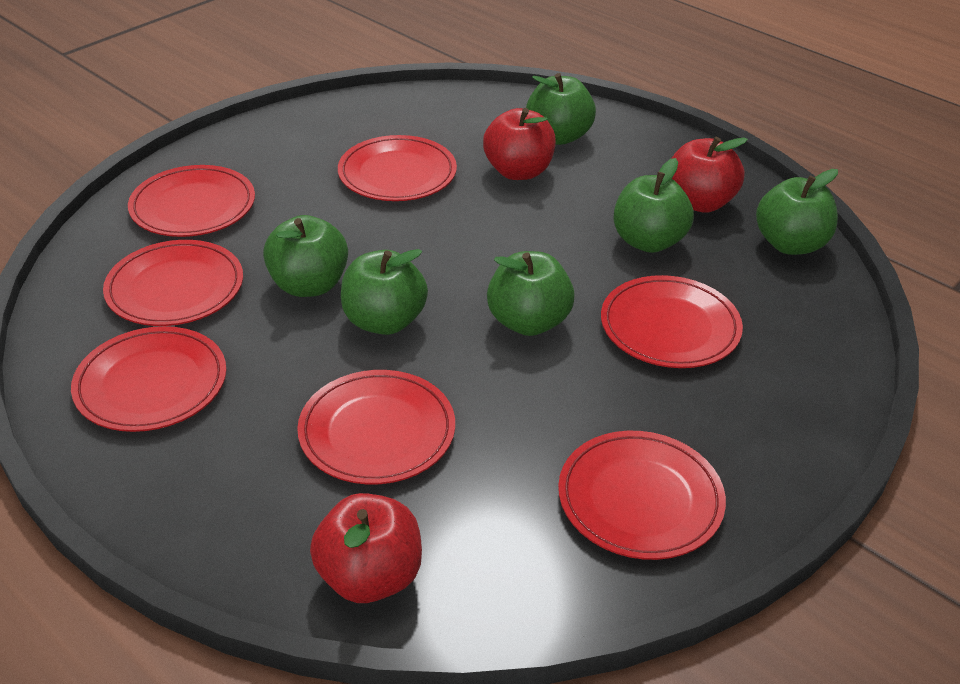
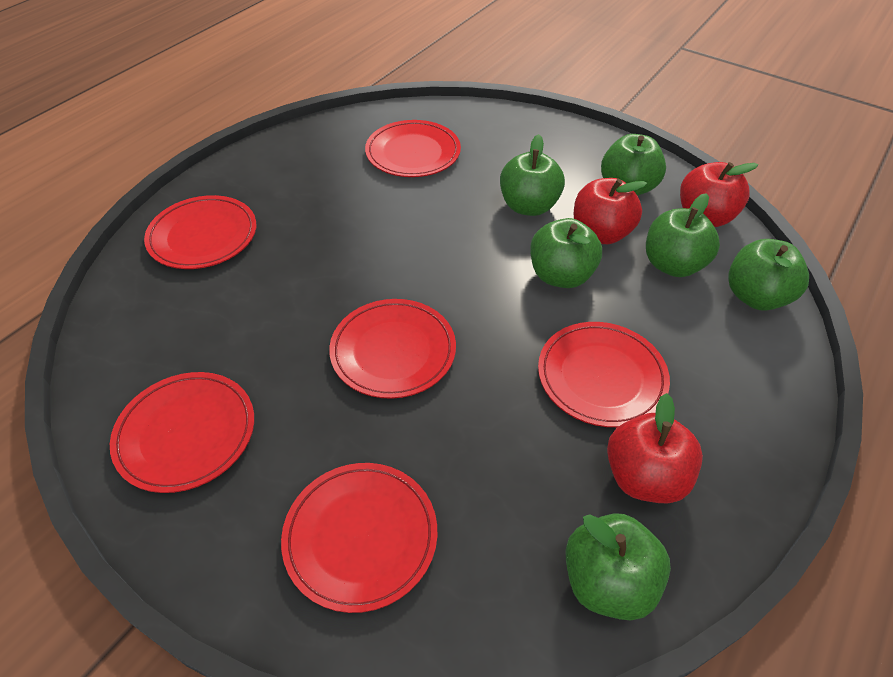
red plate: [71,326,226,432] [103,240,243,326] [128,165,255,237] [297,370,455,484] [338,135,457,201] [558,431,726,560] [601,275,743,368] = 7 -> [110,372,254,493] [144,195,256,269] [281,463,437,613] [329,299,456,399] [365,120,461,177] [538,322,670,427] = 6

